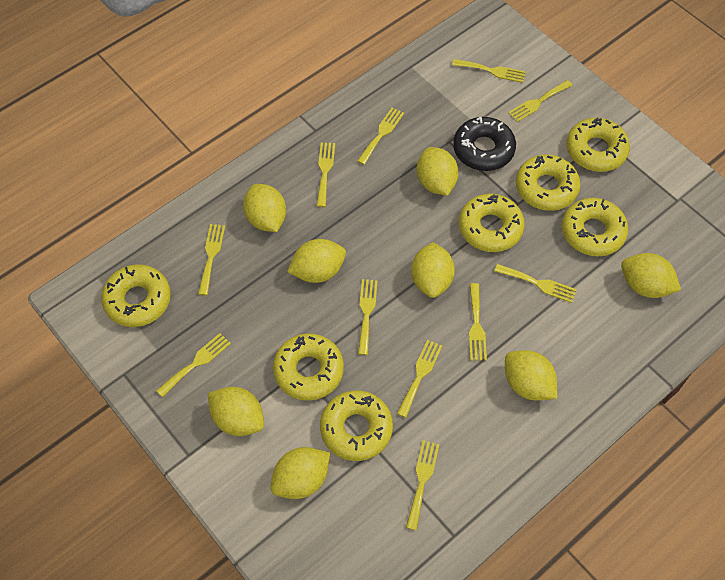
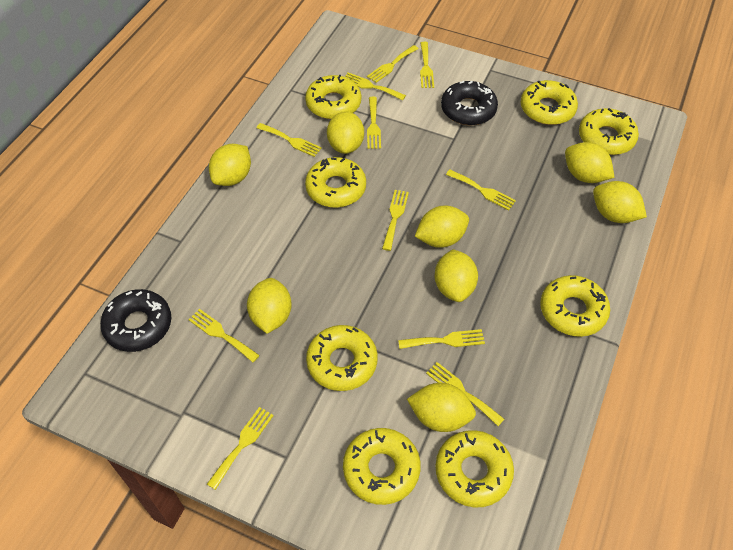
black donut: [453,117,516,171] = 1 -> [100,289,171,352] [441,81,498,125] = 2
yellow donut: [101,264,171,327] [273,333,344,401] [320,391,393,461] [459,194,525,252] [516,154,581,211] [562,198,628,256] [566,118,630,172] = 7 -> [305,75,361,119] [305,157,366,208] [306,325,378,391] [343,428,421,505] [435,430,514,507] [521,80,578,125] [540,275,610,337] [579,108,639,155] = 8

